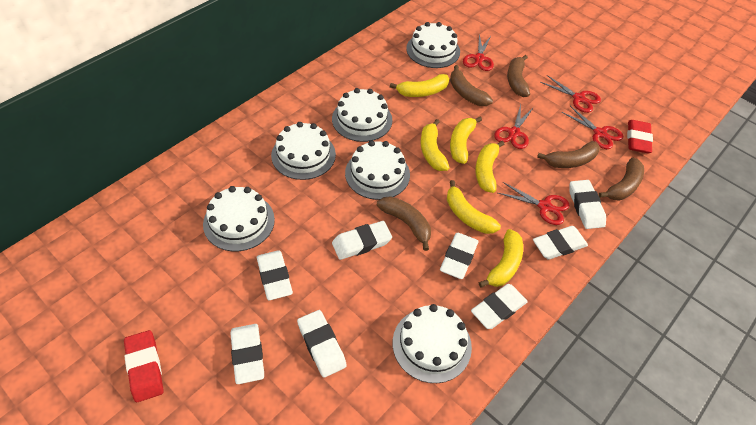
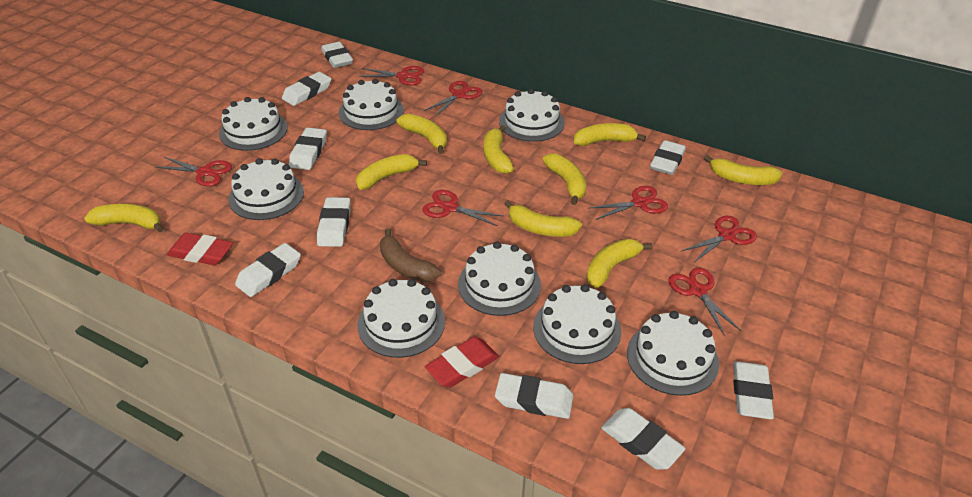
brown banana: [377,196,431,251] [450,65,493,106] [507,55,530,97] [537,141,600,168] [599,158,644,201] = 5 -> [380,228,441,282] = 1
red scissors: [463,34,494,71] [495,105,534,149] [498,182,570,225] [540,75,601,113] [562,106,623,149] = 5 -> [155,157,232,186] [359,66,424,85] [422,190,503,226] [424,81,482,117] [589,186,668,220] [668,268,741,335] [681,216,757,262] = 7
white cake: [203,186,275,251] [271,122,336,180] [332,88,392,142] [345,140,410,200] [393,304,472,383] [406,22,460,68] = 6 -> [219,97,288,151] [228,158,304,220] [339,79,404,130] [357,279,445,358] [458,242,541,316] [499,89,565,142] [533,284,621,364] [627,311,719,396] = 8
white eraser: [230,324,264,384] [257,250,293,300] [297,310,347,378] [332,221,392,260] [440,233,478,279] [471,284,528,329] [533,226,588,260] [569,180,606,229] = 8 -> [235,243,301,297] [282,72,331,106] [289,128,327,170] [317,197,351,247] [321,42,353,68] [495,373,573,419] [601,408,686,470] [650,140,686,175] [733,362,774,420] = 9
yellow banana: [390,74,449,97] [421,119,450,171] [447,180,501,234] [450,117,482,164] [475,141,504,193] [479,229,523,288] = 6 -> [84,204,164,232] [356,154,427,190] [396,114,447,154] [484,125,514,174] [504,200,582,237] [542,153,586,205] [574,123,646,146] [587,239,652,288] [704,155,783,185] = 9

